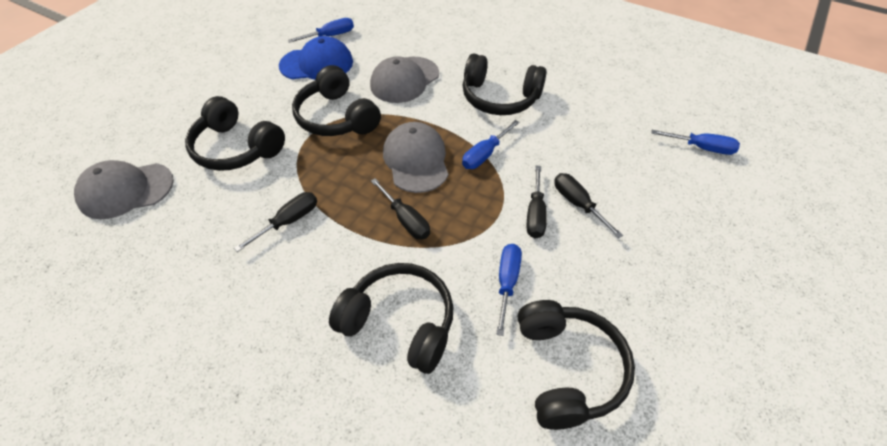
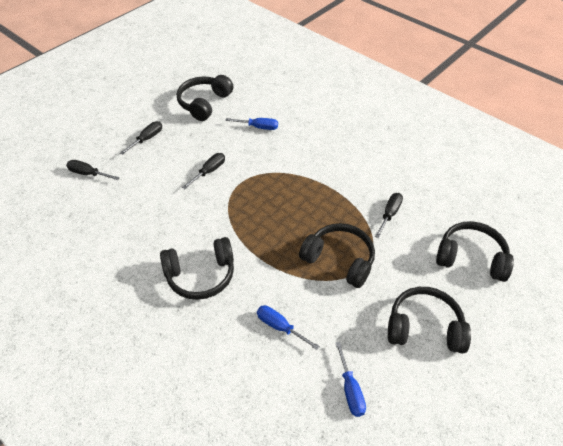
blue cap: [279,36,353,80] = 1 -> none = 0
blue screwdriver: [288,18,354,43] [462,120,519,169] [496,244,522,336] [651,130,740,155] = 4 -> [225,118,278,130] [257,305,320,350] [336,342,366,417] = 3
grey cap: [74,160,174,219] [370,56,439,103] [383,122,448,193] = 3 -> none = 0

